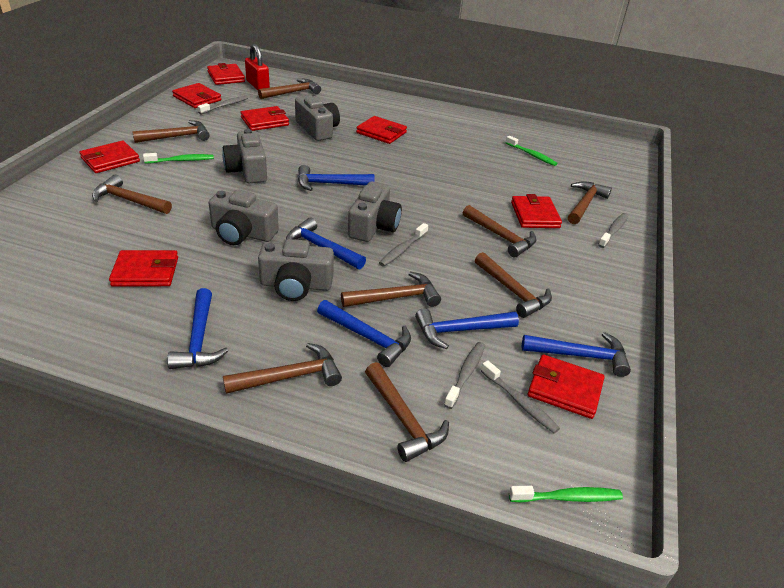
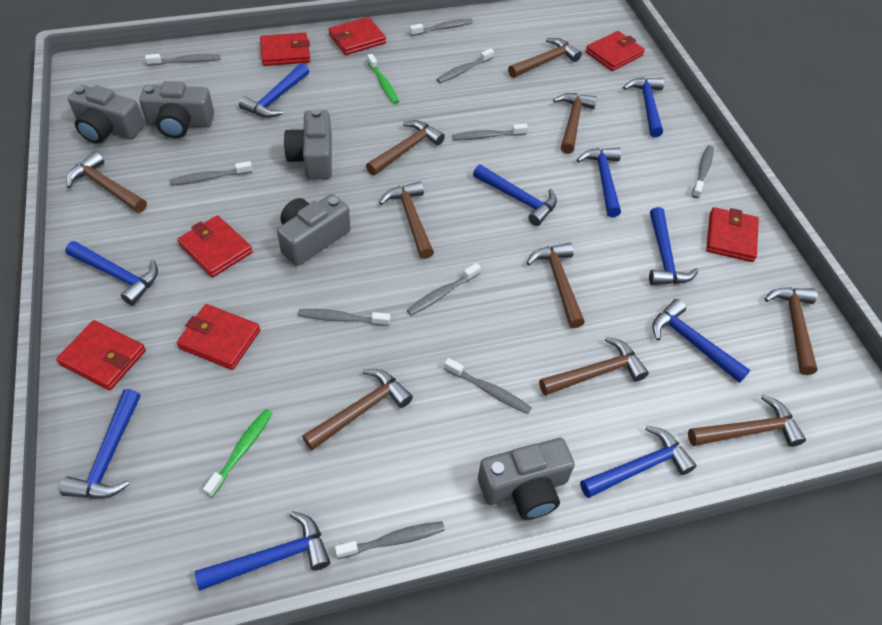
blue hammer: [167,288,229,369] [286,217,366,269] [298,165,374,191] [317,300,411,367] [415,308,519,349] [522,332,631,377] = 6 -> [60,389,140,499] [65,241,158,305] [195,511,330,591] [239,63,309,118] [473,165,557,226] [577,148,621,217] [580,426,696,498] [623,77,664,137] [649,207,699,285] [652,299,750,383] = 10
brown hammer: [92,175,172,214] [132,120,210,143] [223,343,342,394] [258,79,321,99] [341,272,441,307] [365,362,449,462] [463,205,537,257] [475,252,552,318] [568,181,612,224] = 9 -> [66,152,147,213] [302,369,413,450] [366,120,445,175] [379,181,434,259] [508,38,582,78] [526,243,585,328] [539,337,649,396] [553,93,597,154] [688,395,806,447] [765,287,817,375] = 10
green toothbrush: [143,153,214,163] [506,136,558,166] [509,486,623,503] = 3 -> [203,409,273,497] [367,54,399,104] = 2
grey toothbrush: [198,96,248,114] [379,223,428,266] [444,342,485,409] [481,360,560,433] [598,213,628,248] = 5 -> [145,54,220,66] [169,161,252,186] [298,309,390,326] [335,521,445,559] [407,263,481,316] [409,18,473,36] [436,48,494,83] [444,358,532,414] [452,124,528,140] [692,145,714,198] = 10
red padlock: [245,44,270,90] = 1 -> none = 0
red wallet: [80,141,140,173] [109,250,178,287] [172,83,221,108] [207,63,245,85] [240,106,289,131] [356,116,407,144] [511,194,562,228] [528,354,605,419] = 8 -> [56,320,146,390] [177,215,253,277] [177,304,260,370] [260,33,310,66] [328,17,386,55] [586,31,645,71] [706,207,759,262] = 7

